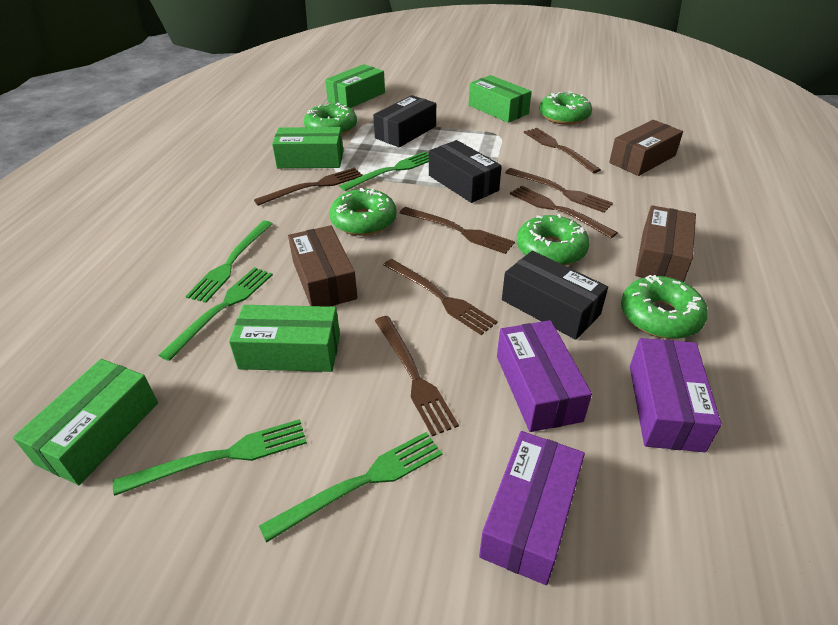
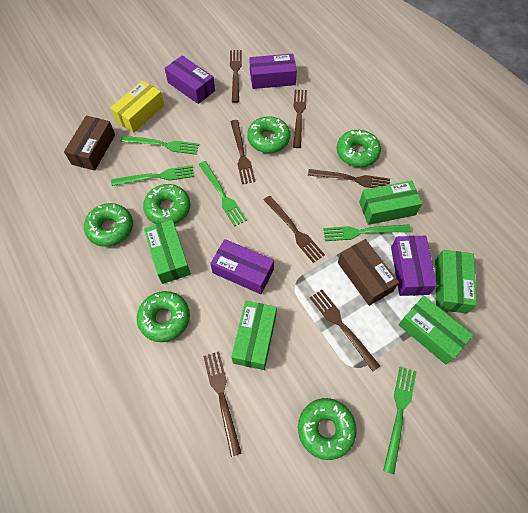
black box: [373,95,436,147] [429,140,502,203] [502,251,608,340] = 3 -> none = 0
brown box: [288,225,358,307] [609,120,683,176] [635,205,696,282] = 3 -> [64,116,115,171] [338,239,399,306] = 2
green donut: [304,103,357,135] [330,188,397,236] [517,214,590,266] [539,91,592,125] [621,275,708,339] = 5 -> [84,203,133,247] [137,291,190,342] [143,184,190,224] [247,116,290,153] [298,398,357,460] [337,130,381,167] = 6
purple box: [479,431,585,585] [497,320,592,432] [630,338,722,452] = 3 -> [165,55,215,104] [210,239,274,294] [249,54,297,89] [391,236,437,296] = 4
yellow box: none = 0 -> [110,80,164,133] = 1

